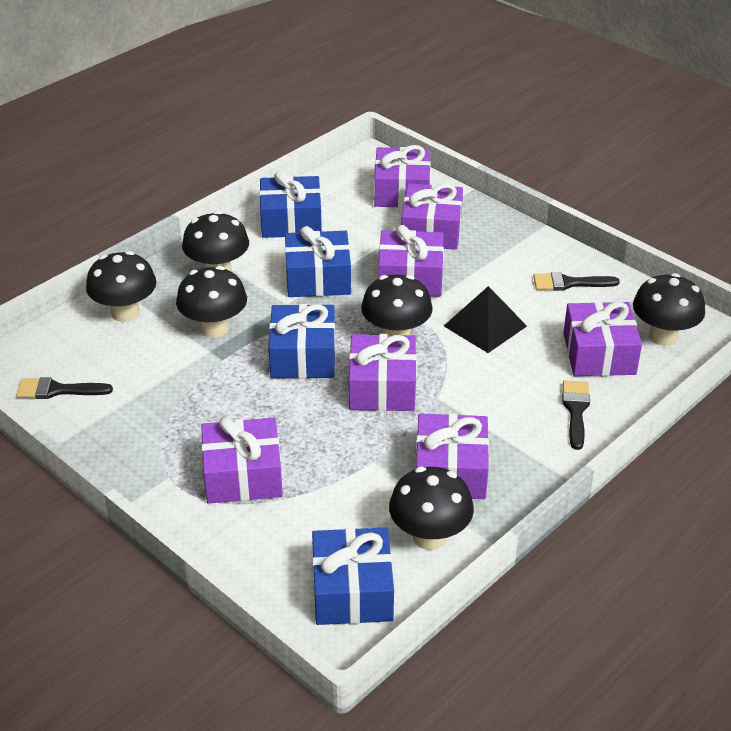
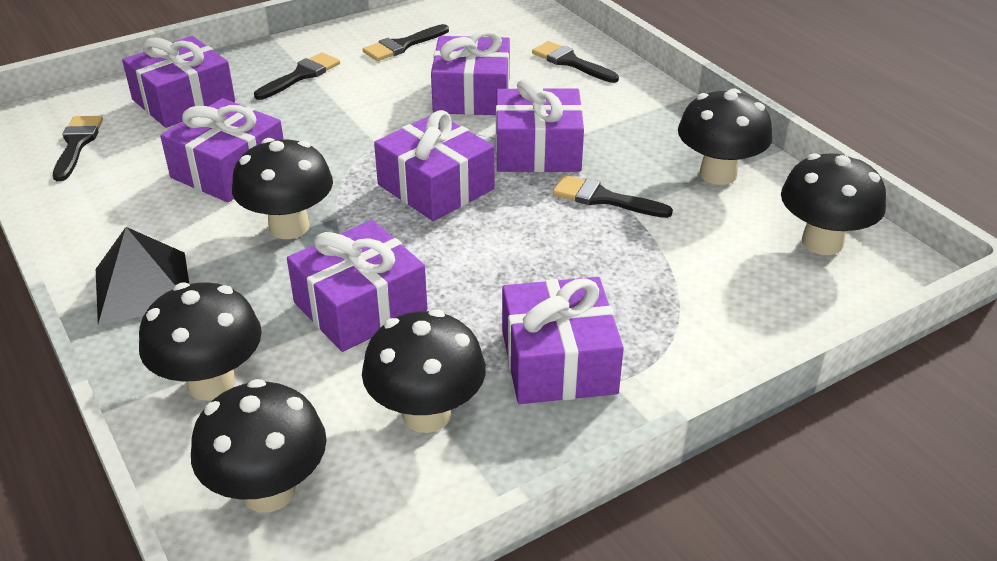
black brush: [16,377,113,399] [533,272,620,291] [562,380,590,450] = 3 -> [53,116,103,181] [254,52,340,100] [363,24,449,61] [532,41,619,83] [553,175,673,218] = 5
blue gift: [259,171,322,238] [269,304,336,379] [285,226,351,297] [312,527,394,625] = 4 -> none = 0

